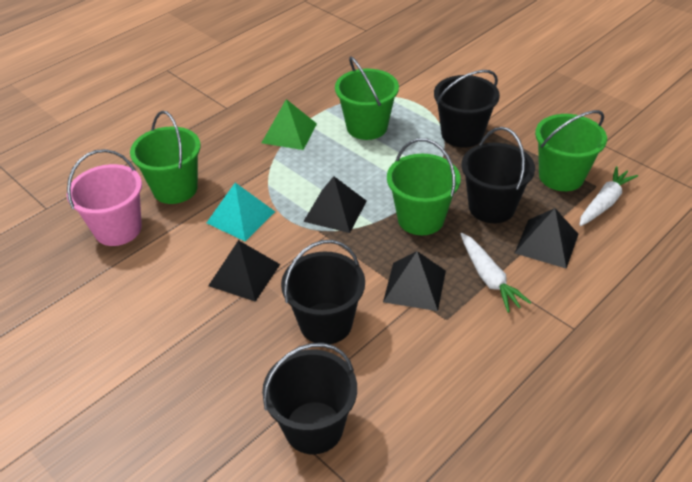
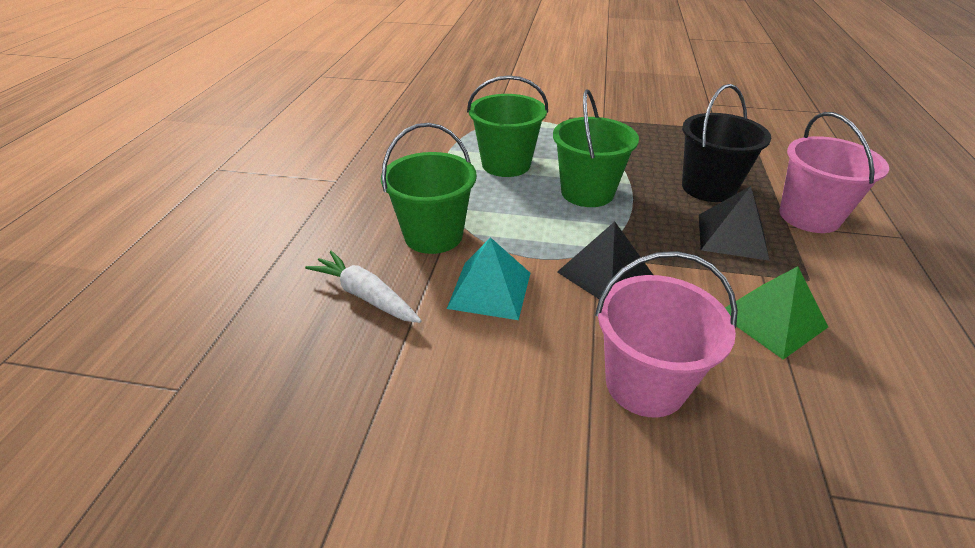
black bucket: [262,343,357,454] [281,240,365,344] [434,70,500,148] [462,127,535,223] = 4 -> [682,84,771,202] = 1
black pyramid: [208,240,280,302] [303,176,367,233] [383,251,446,311] [515,208,579,269] = 4 -> [557,221,653,299] [699,186,770,261] = 2
green bucket: [130,111,201,204] [335,56,399,140] [387,138,461,235] [535,110,607,191] = 4 -> [381,123,477,254] [467,75,548,177] [553,89,639,207] = 3
pink bucket: [67,149,142,246] = 1 -> [595,251,738,417] [779,112,889,233] = 2
white carrot: [460,233,532,313] [580,166,638,226] = 2 -> [305,250,422,323] = 1

